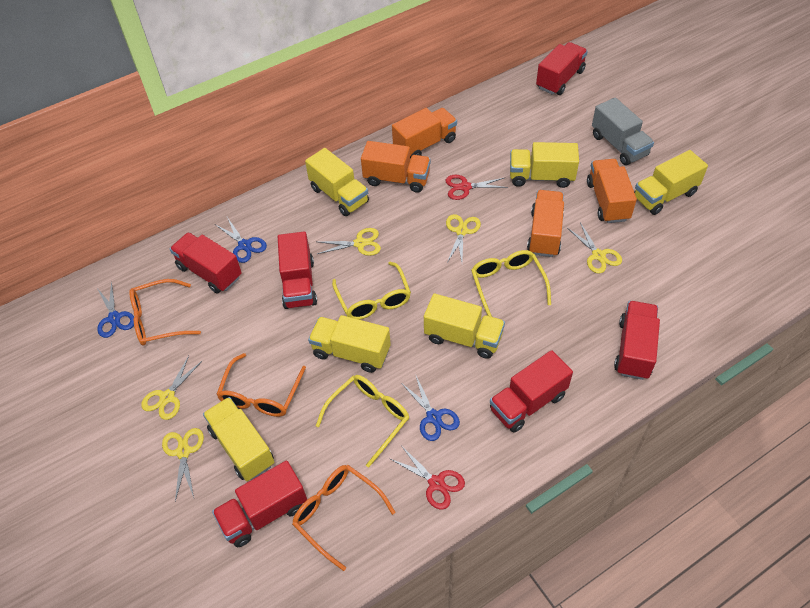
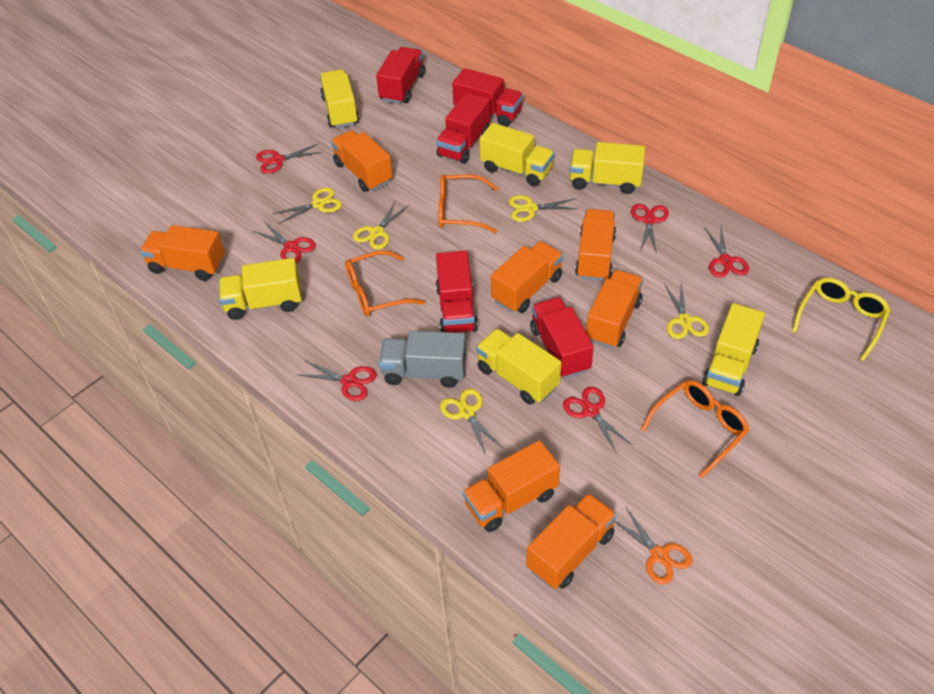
blue scissors: [97,281,134,338] [215,217,267,263] [401,374,460,441] = 3 -> none = 0
orange scissors: none = 0 -> [614,506,693,585] = 1
orange truck: [361,141,431,193] [392,108,457,159] [527,190,564,257] [587,159,637,223] = 4 -> [140,225,225,281] [331,130,393,192] [463,440,560,532] [491,241,563,313] [526,493,617,589] [575,209,616,281] [586,270,643,348] = 7
red scissors: [389,445,465,509] [446,175,508,200] = 2 -> [253,222,316,263] [256,144,322,174] [299,361,377,401] [563,387,632,453] [631,204,669,254] [705,227,749,278] = 6
red truck: [170,232,242,293] [212,461,307,547] [278,232,317,309] [490,350,573,433] [536,42,588,95] [614,301,660,380] = 6 -> [376,47,425,104] [436,92,490,164] [436,251,478,333] [452,68,523,127] [530,297,594,378] = 5
yellow glasses: [316,375,409,467] [332,262,411,320] [471,250,551,317] = 3 -> [792,277,890,361] = 1

